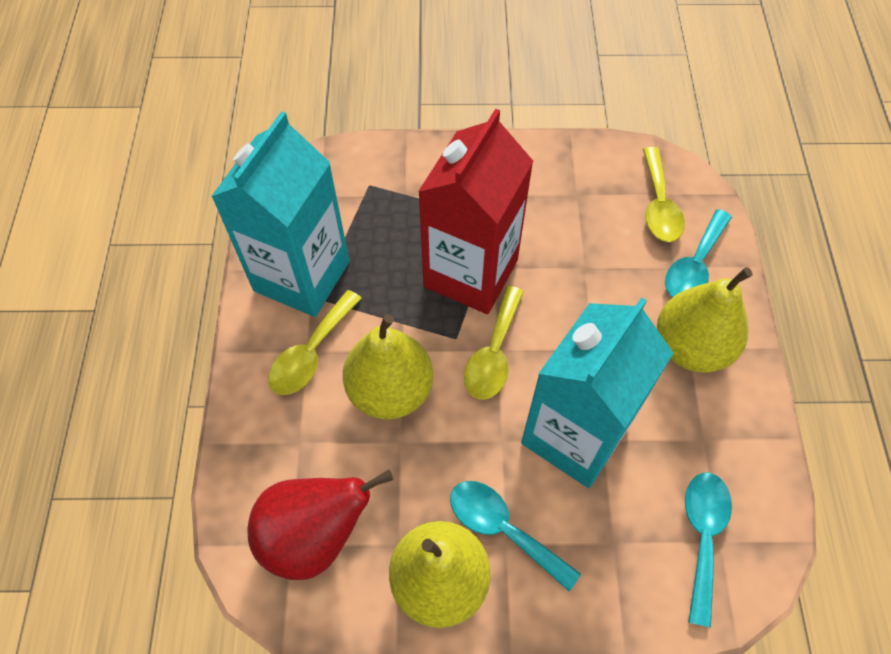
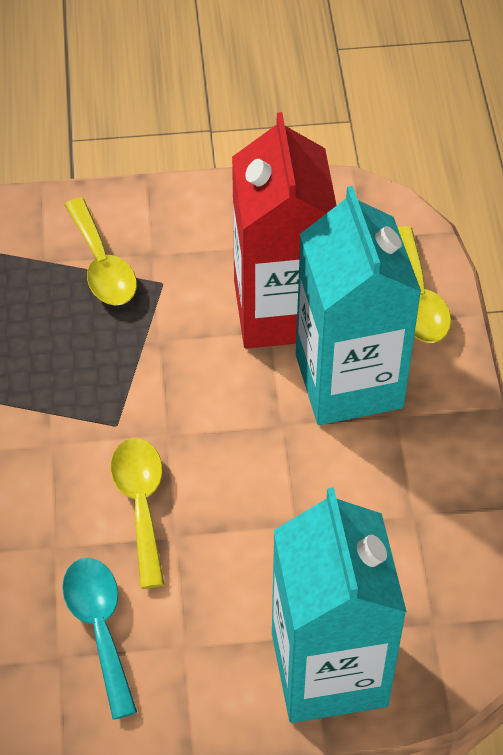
red pear: [247,469,393,580] = 1 -> none = 0
turquoise spoon: [450,481,581,591] [665,209,732,297] [685,473,732,627] = 3 -> [62,558,137,720] = 1
yellow pear: [343,314,433,419] [389,521,491,628] [657,267,753,373] = 3 -> none = 0

